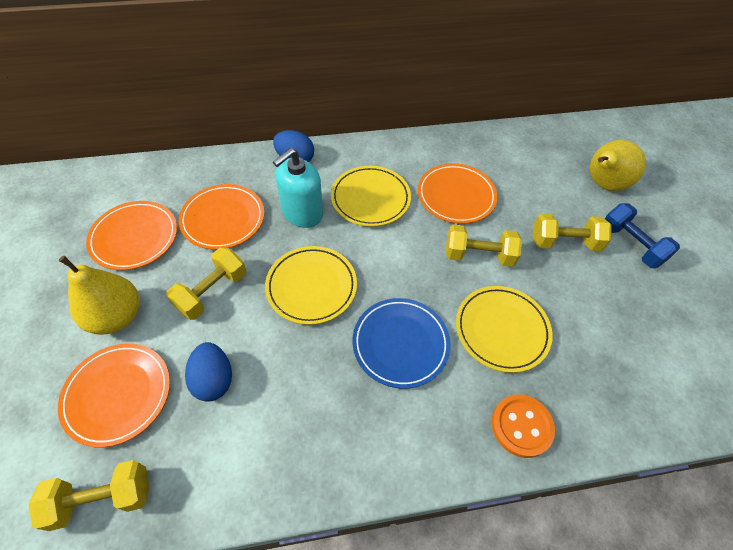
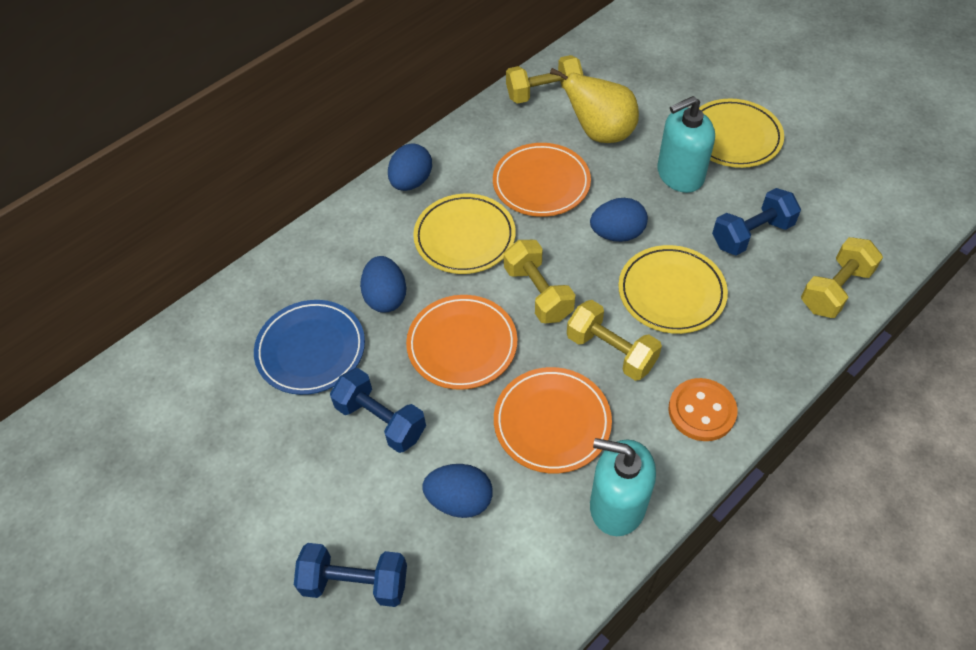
blue dumbbell: [605,203,680,268] = 1 -> [294,543,407,607] [330,368,426,453] [712,188,801,256] = 3
blue egg: [185,342,232,402] [273,130,314,162] = 2 -> [360,256,406,313] [388,143,432,191] [422,464,493,518] [590,198,648,242] = 4
orange plate: [58,343,170,447] [86,201,177,270] [179,184,264,250] [418,163,498,224] = 4 -> [406,295,517,390] [493,143,591,217] [494,367,612,473] = 3
turquoise soap dispenser: [273,148,323,228] = 1 -> [590,438,656,536] [657,96,715,193] = 2
yellow pear: [59,256,140,335] [590,140,646,191] = 2 -> [550,68,639,143] = 1

